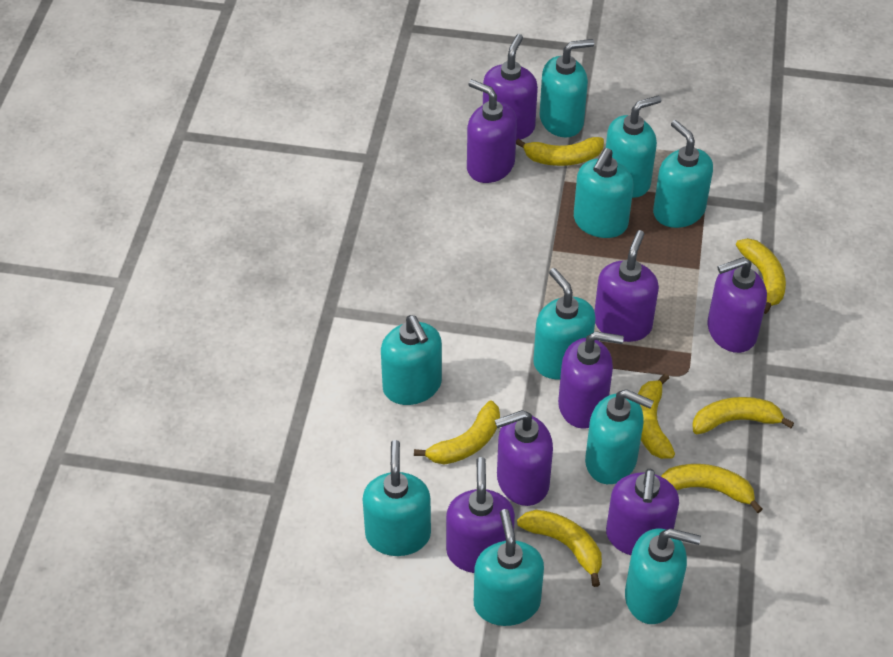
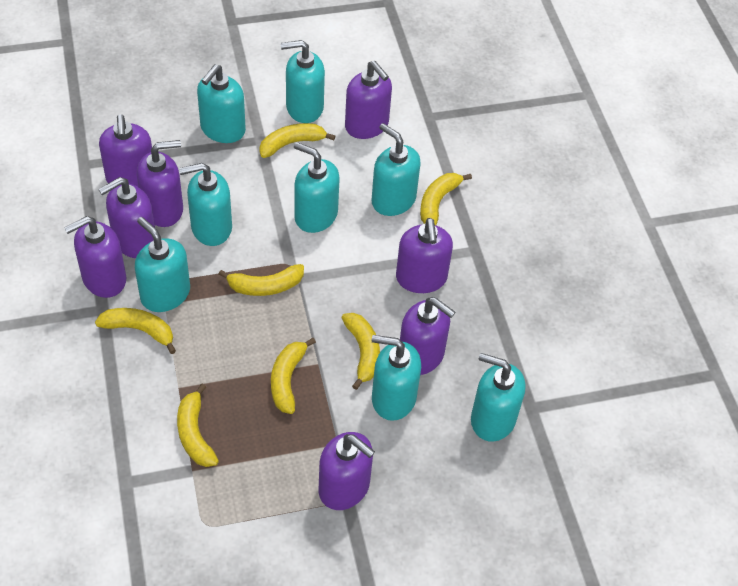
turquoise soap dispenser: [363,440,431,556] [381,315,442,405] [474,509,544,626] [533,268,596,379] [540,39,594,137] [574,148,633,238] [585,389,654,484] [606,95,661,198] [625,528,701,624] [653,120,713,228] = 10 -> [135,217,190,312] [179,163,232,246] [197,64,246,143] [280,40,325,123] [294,142,340,233] [371,123,421,216] [372,335,421,421] [471,353,525,442] = 8

